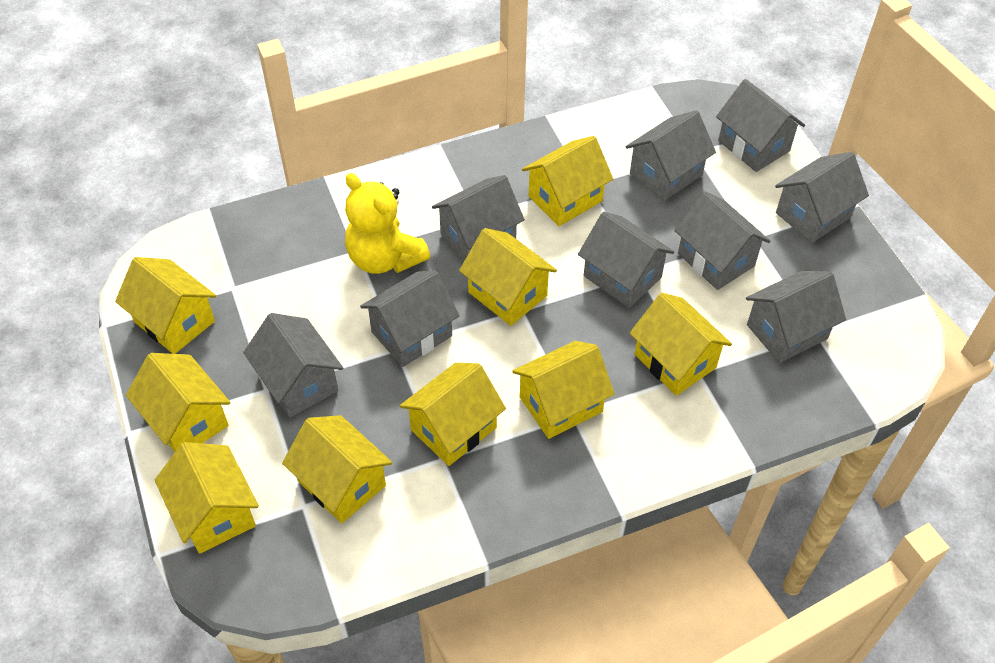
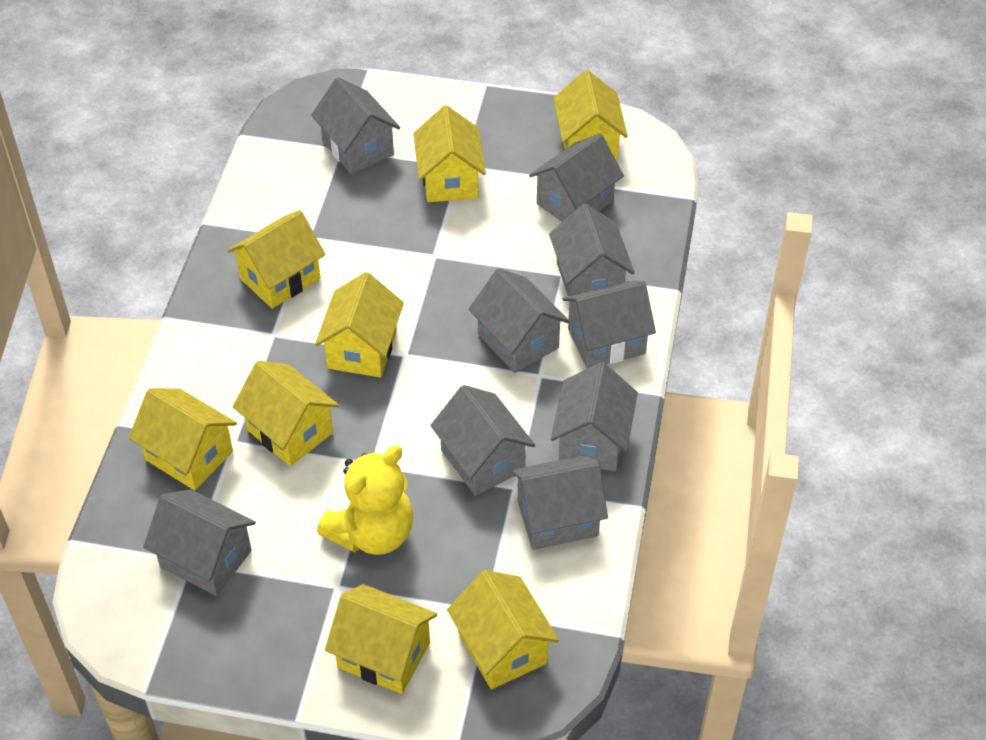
yellow house: [115,257,216,354] [126,353,231,452] [155,442,259,554] [282,415,392,523] [400,363,506,466] [459,228,557,326] [513,341,615,439] [522,136,613,226] [630,293,732,396] = 9 -> [129,388,237,490] [227,210,326,309] [233,361,339,466] [315,272,404,378] [325,584,437,694] [413,105,486,202] [447,570,559,689] [553,70,628,161] = 8

